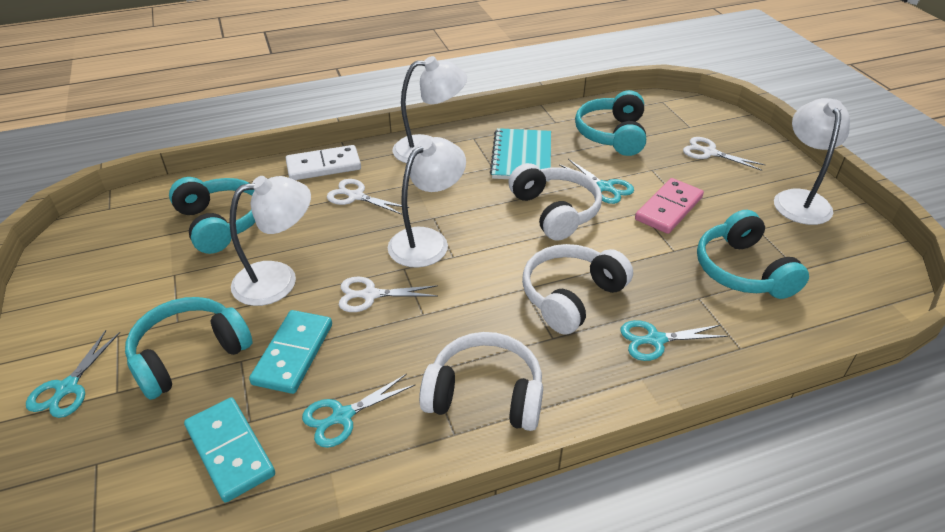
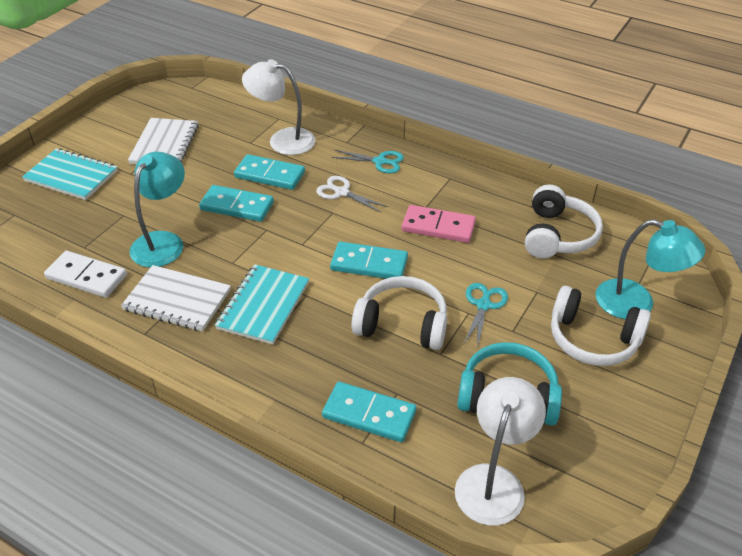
turquoise domino: [184,397,275,502] [249,310,332,394] = 2 -> [199,185,274,222] [234,154,305,190] [322,382,416,442] [330,241,408,279] = 4
turquoise headphones: [125,297,252,400] [169,177,255,254] [575,90,646,156] [697,210,809,299] = 4 -> [457,342,562,426] = 1
turquoise lamp: none = 0 -> [130,152,185,267] [596,219,706,319] = 2
turquoise notebook: [490,128,551,181] = 1 -> [22,148,118,200] [215,264,309,345] = 2
turquoise scissors: [26,330,120,418] [302,374,416,448] [559,159,634,204] [620,320,728,361] = 4 -> [331,150,404,173] [463,283,508,349] = 2
white lamp: [229,176,311,306] [388,137,466,268] [392,56,467,163] [774,98,850,225] = 4 -> [242,59,316,155] [455,377,546,526] = 2
white notebook: none = 0 -> [121,265,231,332] [128,118,199,164] = 2
white scissors: [327,179,409,215] [339,276,438,312] [683,137,765,171] = 3 -> [316,176,388,213] = 1

